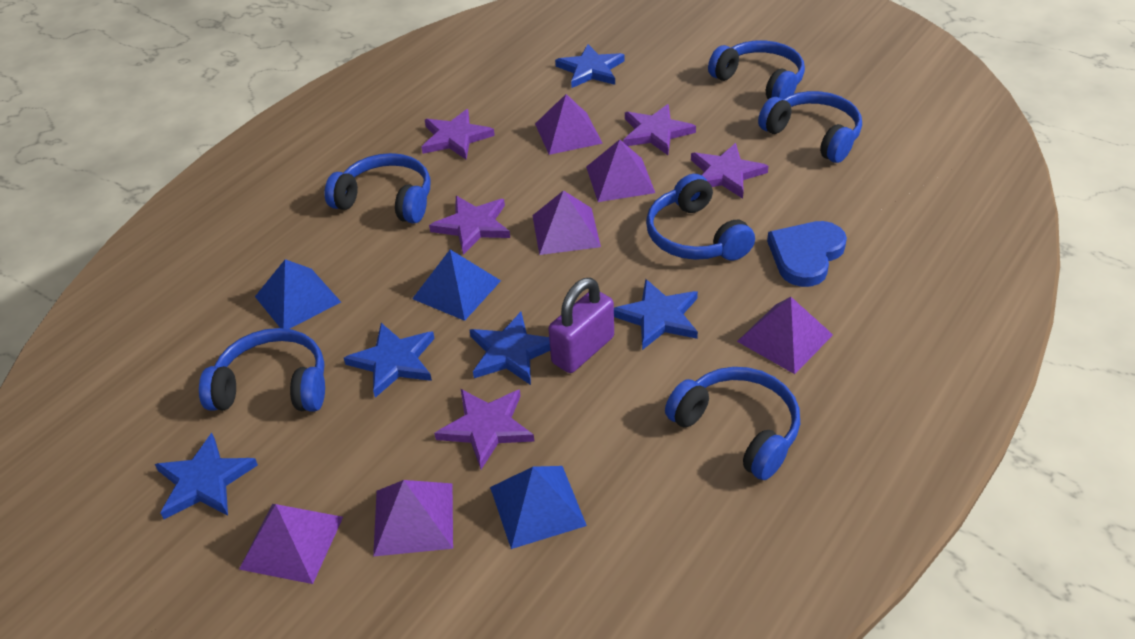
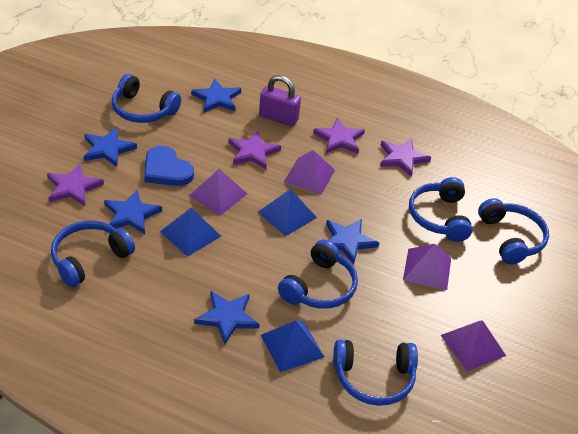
purple pyramid: [239,504,343,584] [373,480,453,557] [532,190,601,255] [535,94,603,155] [586,139,655,202] [737,297,833,374] = 6 -> [189,169,247,216] [284,150,335,195] [403,244,451,290] [441,320,506,371] = 4
purple star: [422,109,495,159] [429,196,510,255] [434,389,534,469] [623,104,696,155] [691,143,769,199] = 5 -> [47,163,104,206] [228,131,281,169] [313,118,365,154] [380,138,431,177] = 4

